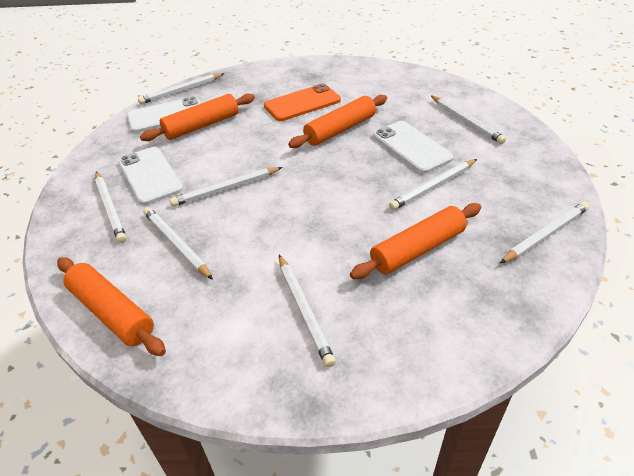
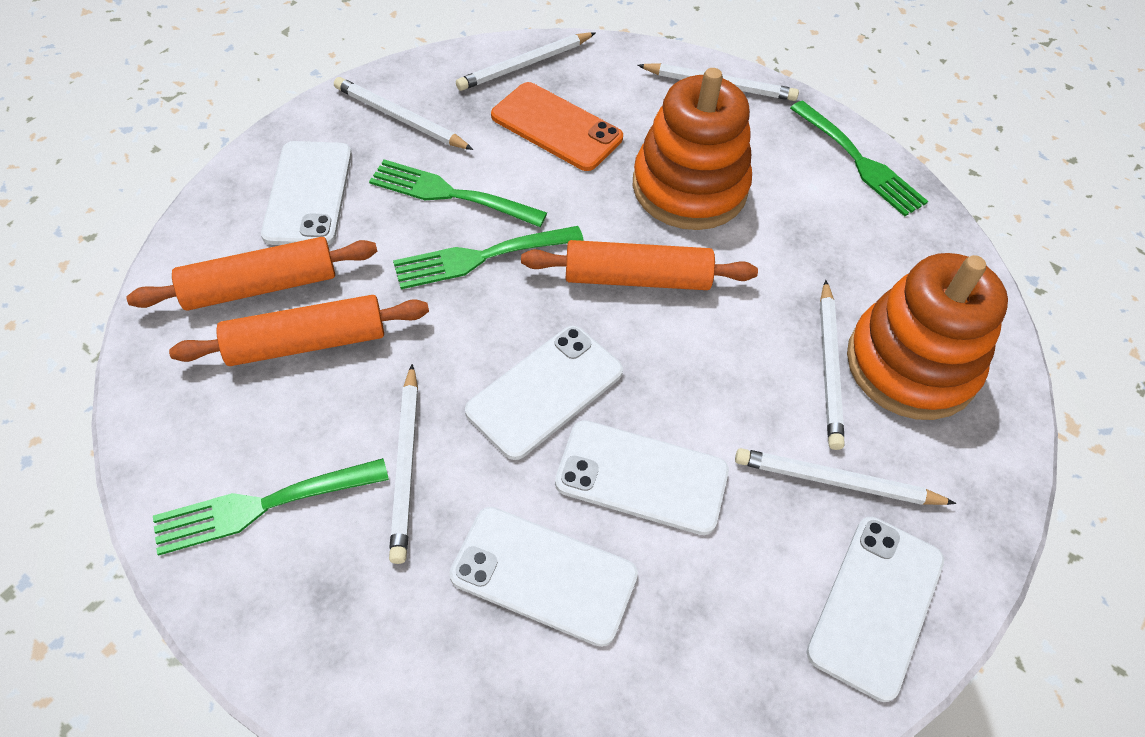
green fork: none = 0 -> [153,458,389,556] [369,159,547,227] [393,226,584,289] [790,100,928,217] = 4
orange rolling pin: [57,257,166,356] [140,93,255,141] [288,95,387,148] [350,203,481,279] = 4 -> [126,237,377,311] [169,295,429,366] [521,240,758,290] = 3
orange stacking toy: none = 0 -> [633,68,752,230] [847,253,1008,420] = 2
white pencil: [95,171,127,243] [138,73,225,104] [143,207,213,280] [170,167,282,207] [279,255,336,368] [389,159,477,210] [431,95,506,144] [500,202,589,263] = 8 -> [334,77,473,150] [389,364,418,564] [456,32,595,91] [637,63,799,101] [735,448,956,505] [820,280,845,450] = 6
white phone: [118,147,183,205] [127,97,201,133] [373,121,454,173] = 3 -> [261,141,352,245] [449,507,638,647] [465,326,623,460] [555,420,729,535] [806,517,944,702] = 5

